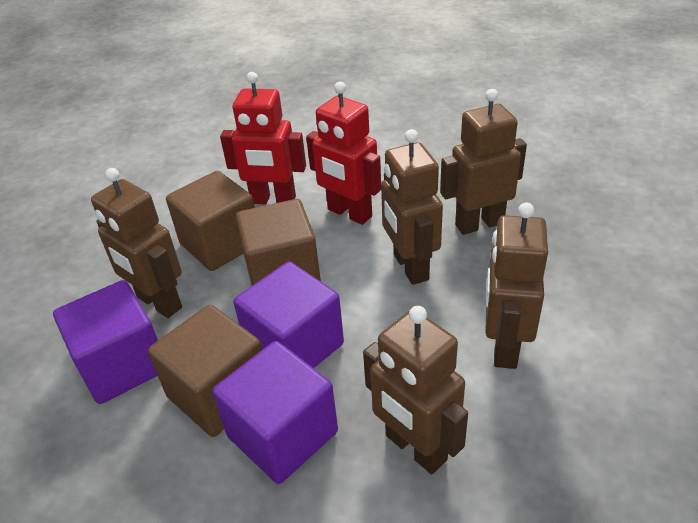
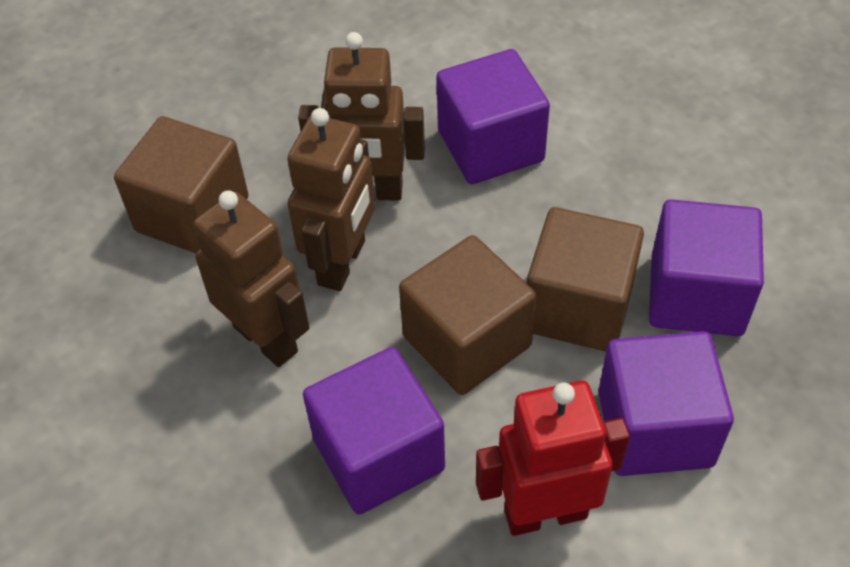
brown robot: [91,168,182,318] [363,306,468,474] [381,129,443,285] [440,89,527,235] [485,203,548,369] = 5 -> [193,191,309,367] [287,108,375,291] [298,32,425,201] = 3
purple cube: [53,280,158,404] [212,341,338,484] [234,262,344,368] = 3 -> [303,347,445,514] [437,49,550,184] [598,331,734,476] [649,199,764,336] = 4
red robot: [220,72,306,204] [306,82,381,225] = 2 -> [476,380,630,536] = 1

